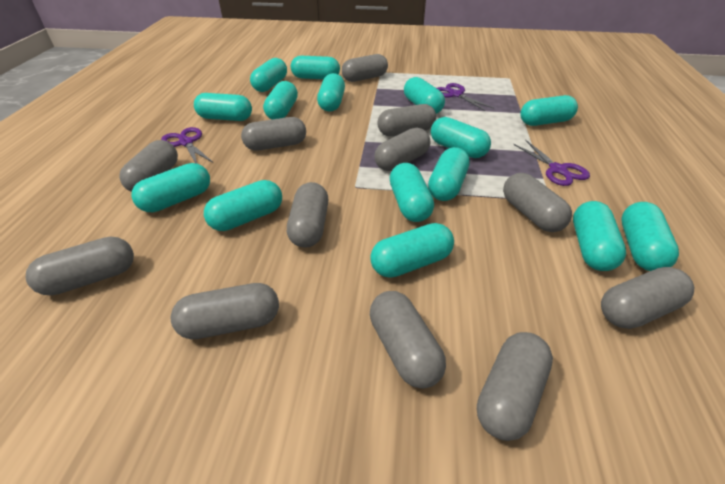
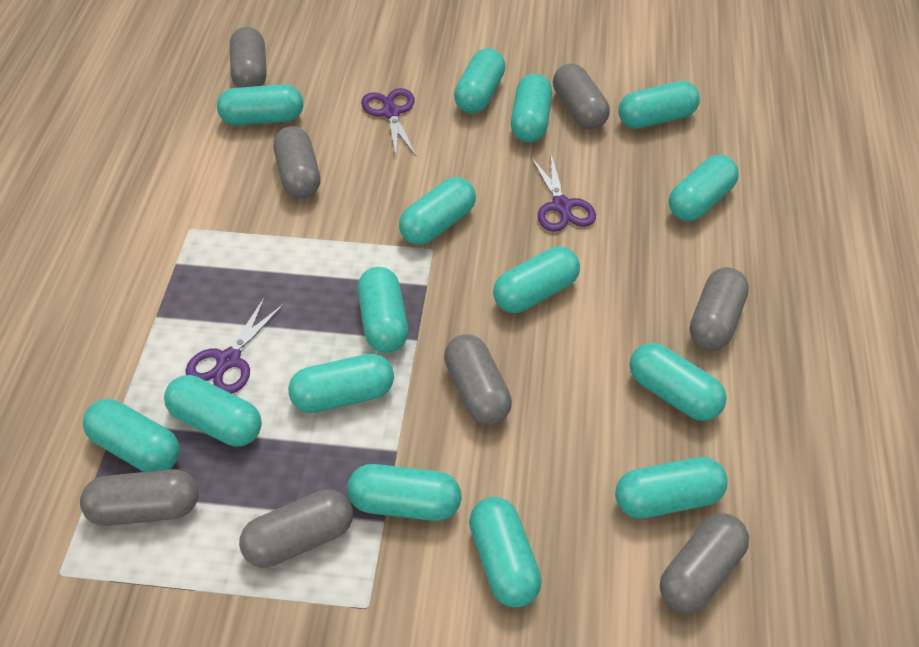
grey capsule: [26,237,134,295] [119,140,178,192] [171,283,279,339] [241,117,306,151] [287,182,328,248] [342,54,388,82] [370,291,446,389] [375,128,430,171] [377,104,436,136] [477,332,553,441] [503,173,572,232] [601,267,694,329] = 12 -> [80,469,198,526] [230,27,267,88] [239,489,353,568] [274,126,321,199] [444,334,512,425] [553,63,610,130] [660,513,749,613] [690,267,749,351] = 8

